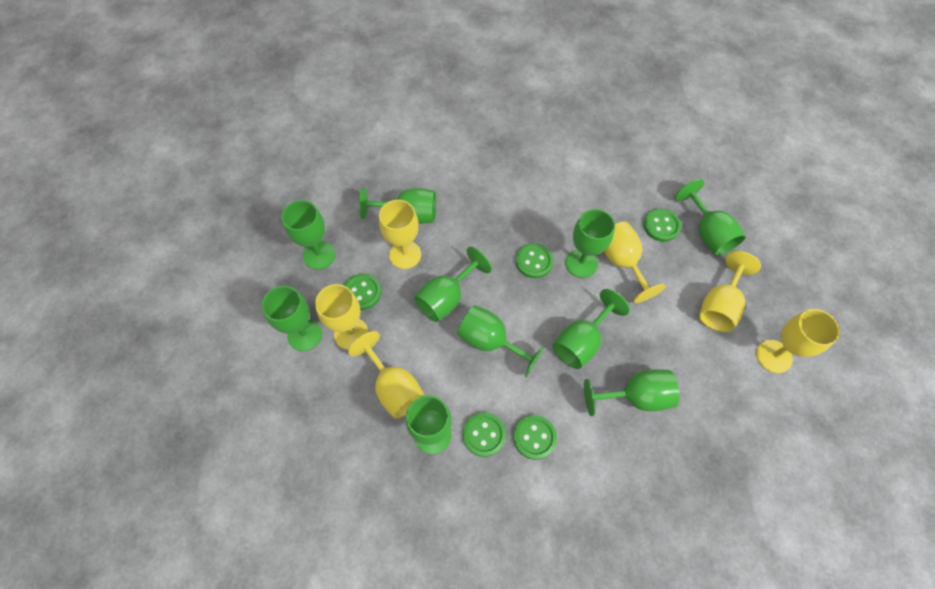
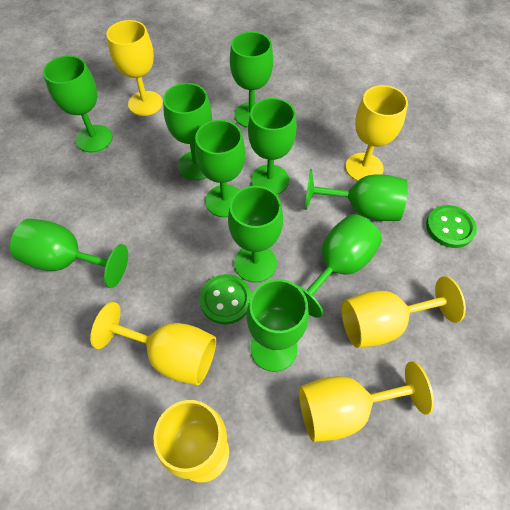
green button: [344,274,382,310] [463,412,506,457] [513,415,557,460] [516,243,554,278] [643,209,681,242] = 5 -> [200,274,251,324] [426,205,477,248] = 2

